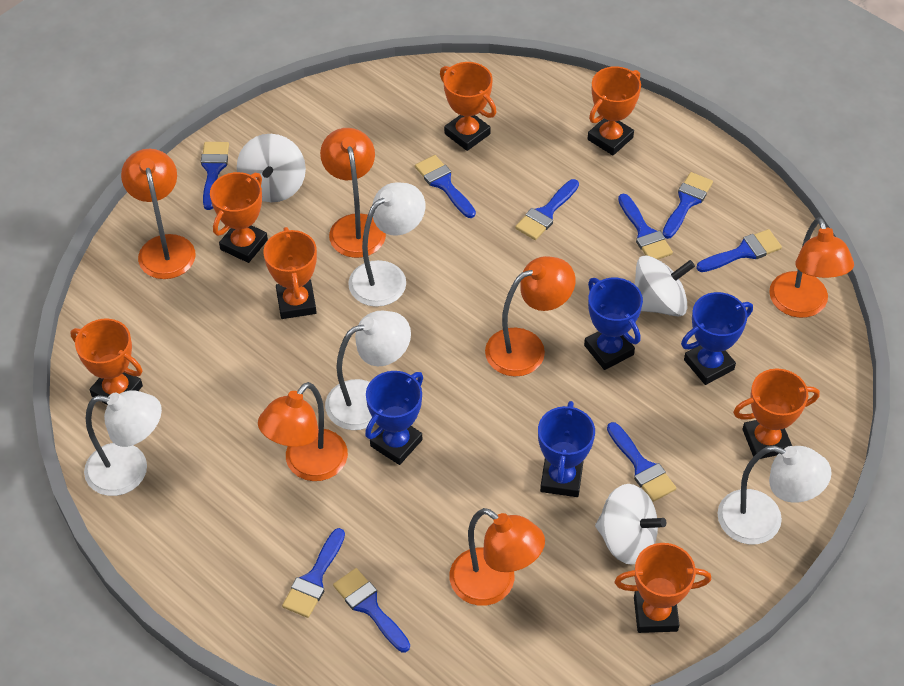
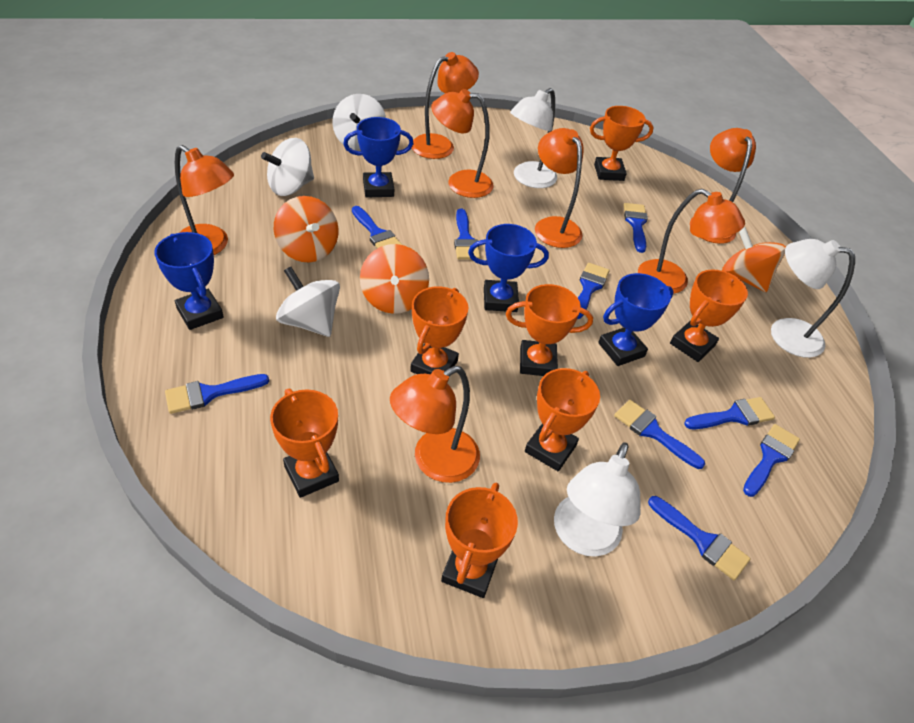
orange lamp: [121,149,196,279] [258,382,348,481] [320,128,386,258] [450,508,545,606] [485,256,576,377] [769,217,854,318] = 6 -> [175,145,234,255] [390,366,480,483] [412,52,479,159] [431,89,494,198] [535,128,584,248] [638,189,745,294] [690,128,756,244] = 7
orange spinning top: none = 0 -> [274,196,339,262] [360,244,429,314] [722,227,786,292] = 3
white lamp: [84,390,162,496] [325,311,411,430] [348,182,425,307] [717,446,832,545] = 4 -> [510,88,557,188] [554,442,640,557] [771,239,855,358] = 3

